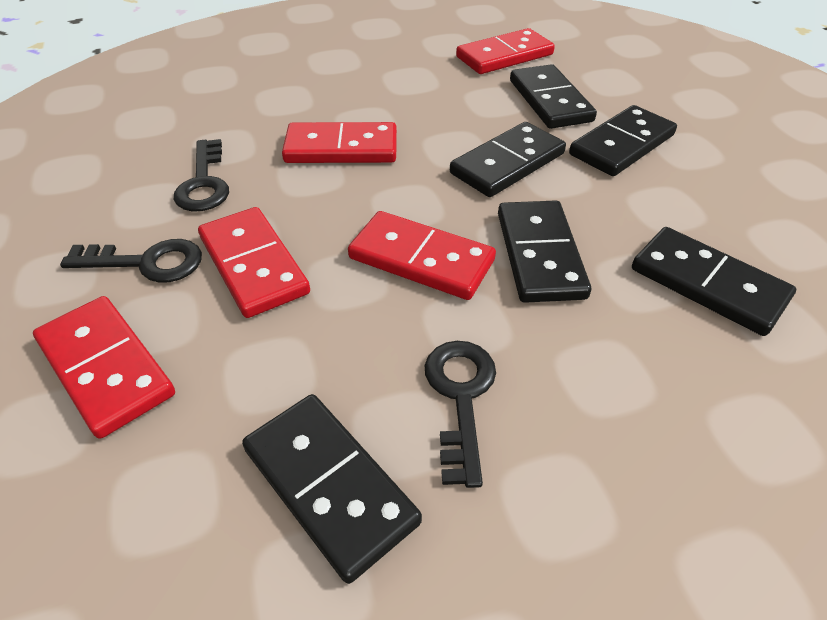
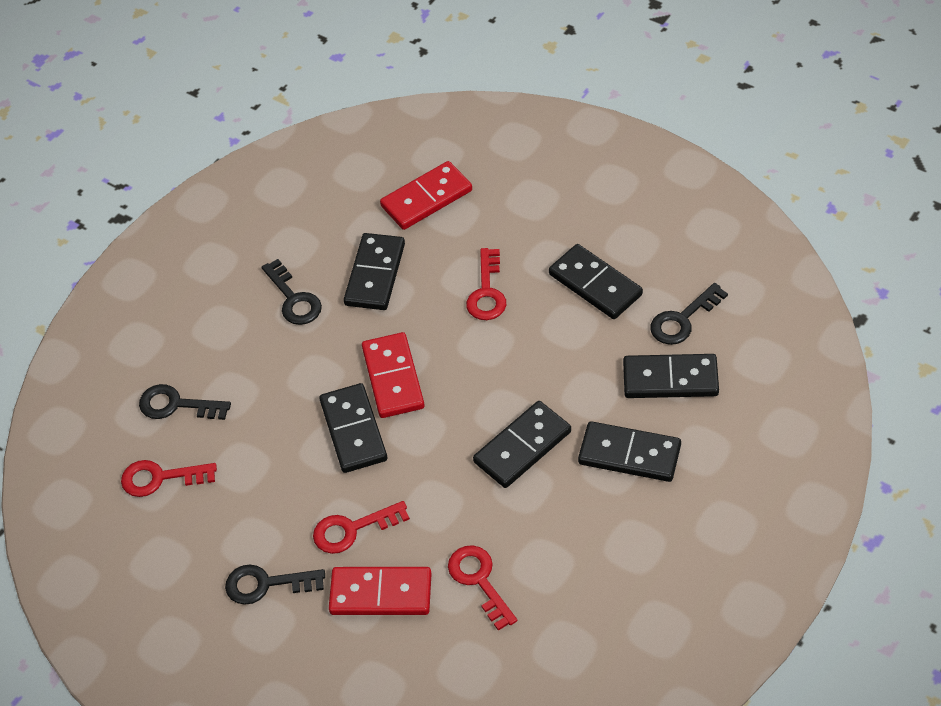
black key: [60,239,202,283] [174,139,229,212] [424,341,496,488] = 3 -> [139,384,231,420] [225,565,325,605] [262,259,322,325] [650,283,728,345] = 4
red domino: [33,296,175,439] [198,207,310,318] [282,122,397,163] [348,211,496,300] [456,28,555,74] = 5 -> [329,567,432,615] [362,332,424,418] [380,161,472,230] = 3
red key: none = 0 -> [121,460,217,497] [313,501,410,554] [448,545,517,631] [466,248,506,320] = 4

